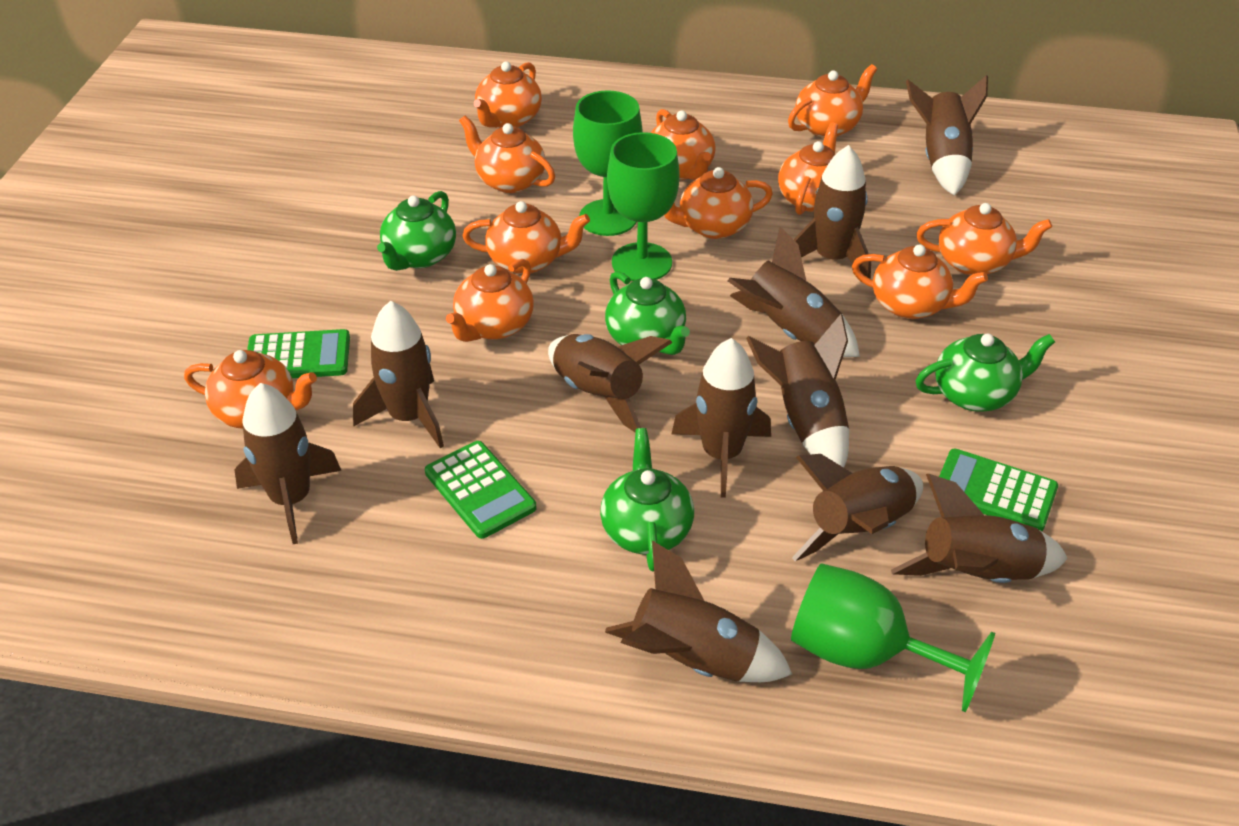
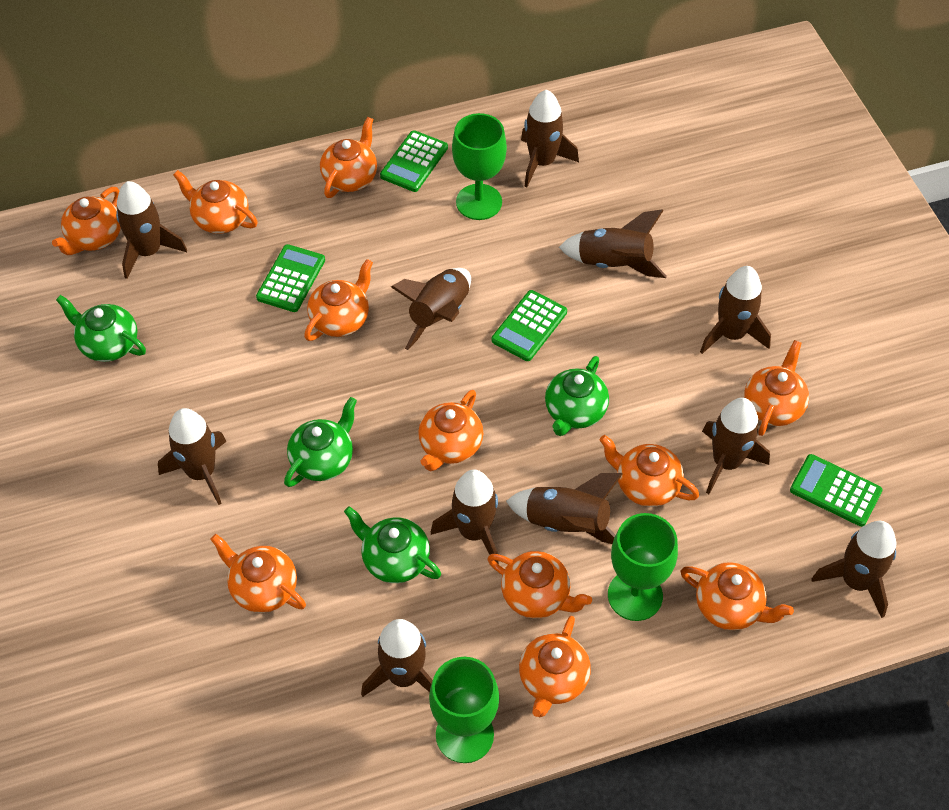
green calculator: [247,329,350,378] [425,441,537,539] [939,449,1058,531] = 3 -> [256,244,325,312] [380,130,448,192] [492,290,567,361] [790,454,882,527] = 4

